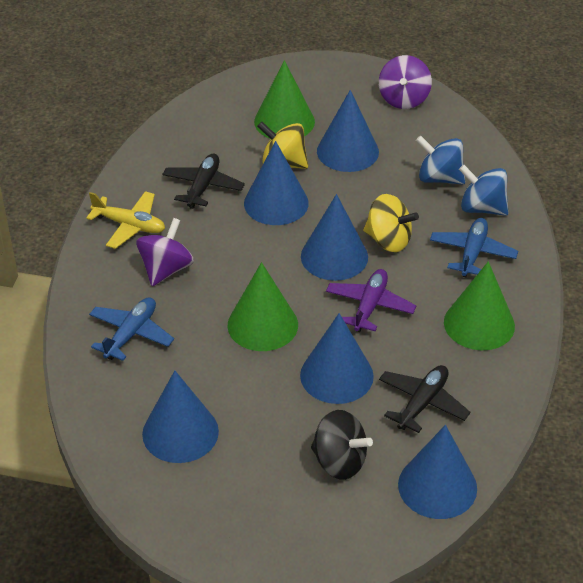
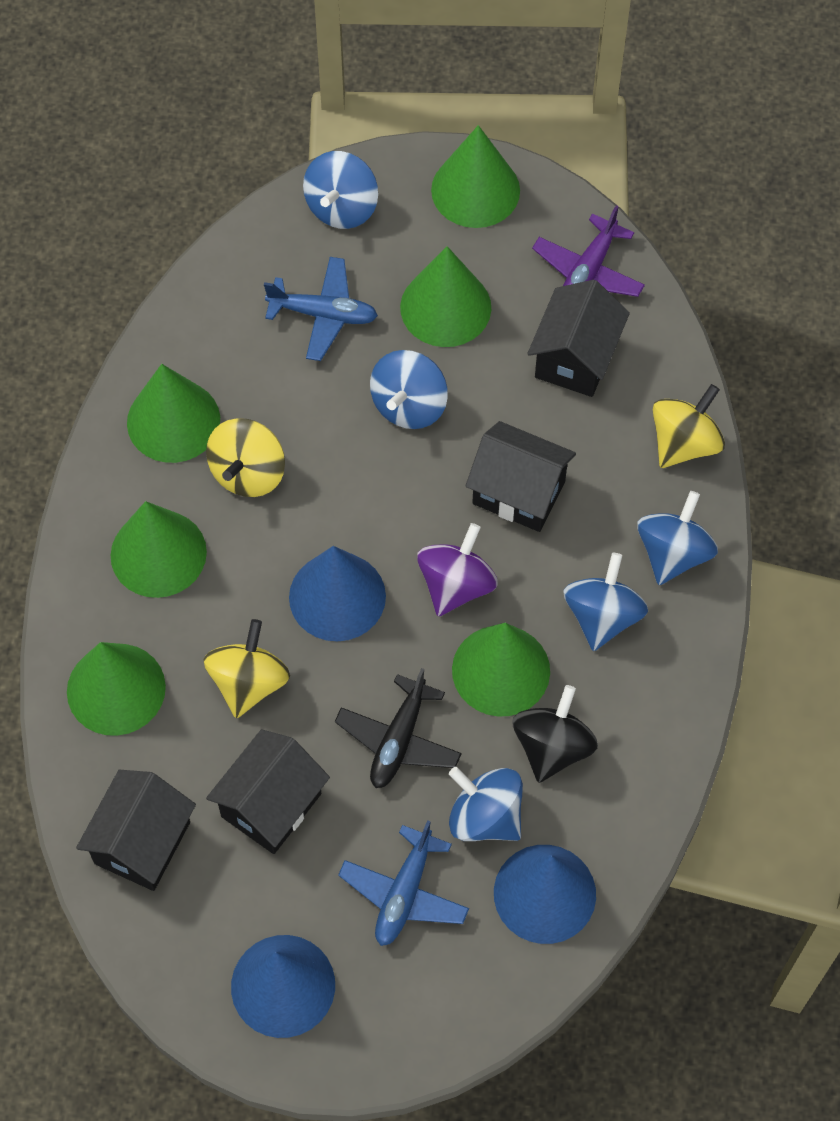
black house: none = 0 -> [76,770,196,891] [206,729,330,854] [466,421,576,532] [527,280,630,397] = 4
black plane: [162,154,245,209] [379,365,470,433] = 2 -> [335,668,462,788] = 1
blue cone: [142,370,219,463] [244,141,309,225] [300,313,374,404] [301,194,368,281] [317,90,379,172] [398,425,477,519] = 6 -> [231,935,335,1038] [289,546,386,641] [494,845,596,944] = 3
blue spinning top: [416,135,465,185] [459,165,509,216] = 2 -> [303,151,378,229] [370,350,448,429] [449,767,523,841] [563,553,648,651] [637,491,718,585] = 5
green cone: [227,262,298,351] [254,60,315,139] [444,261,515,350] = 3 -> [67,642,166,736] [111,501,207,598] [127,364,220,463] [400,246,491,347] [431,125,520,228] [452,623,550,717] = 6
purple spinning top: [136,218,194,286] [379,55,432,109] = 2 -> [417,523,498,616] = 1
yellow plane: [86,191,165,249] = 1 -> none = 0
yellow spinning top: [257,121,308,169] [363,194,419,252] = 2 -> [203,619,290,718] [206,418,285,497] [653,384,725,468] = 3

